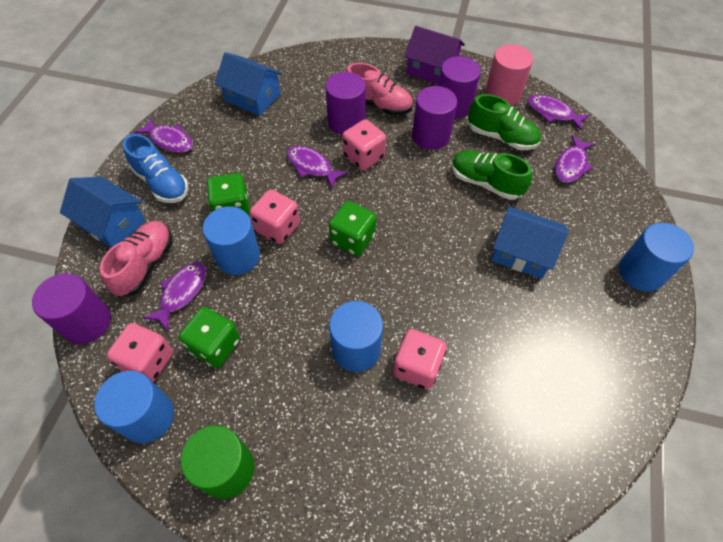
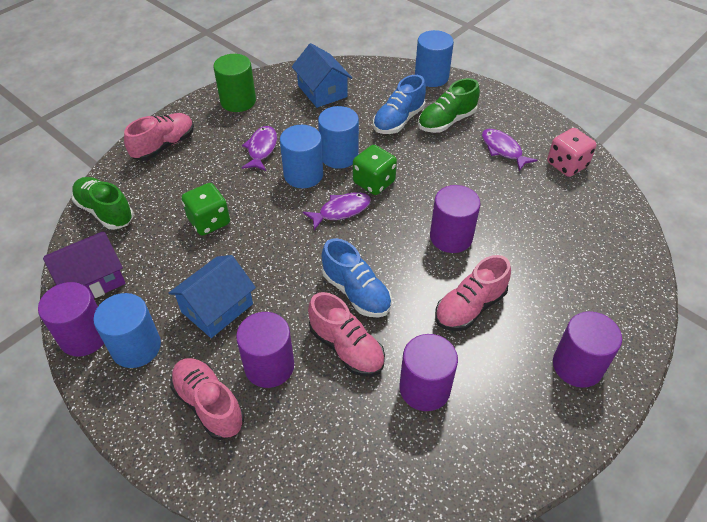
blue house: [60,177,146,248] [215,52,282,116] [491,206,569,279] = 3 -> [169,255,256,338] [292,43,352,108] = 2
blue shoe: [123,134,188,203] = 1 -> [322,238,392,317] [373,75,426,134] = 2
green dice: [179,307,240,368] [207,173,250,216] [329,201,376,256] = 3 -> [182,183,230,236] [353,145,397,195] = 2
pink cylinder: [485,44,533,106] = 1 -> none = 0
pink dice: [106,323,173,382] [250,190,300,244] [342,119,386,171] [393,329,447,389] = 4 -> [547,128,597,177] = 1
pink shoe: [100,221,172,297] [346,63,413,115] = 2 -> [124,113,194,161] [170,358,244,440] [308,292,385,376] [435,255,511,331] = 4
purple cylinder: [32,273,111,344] [325,72,366,135] [412,86,457,150] [438,56,481,119] = 4 -> [38,282,104,356] [236,312,294,388] [399,334,458,411] [430,185,480,253] [553,311,622,388] = 5
purple fish: [134,117,193,153] [143,262,206,331] [287,146,348,188] [527,95,590,130] [555,135,595,183] = 5 -> [242,126,277,171] [303,192,371,230] [482,129,538,171] = 3

